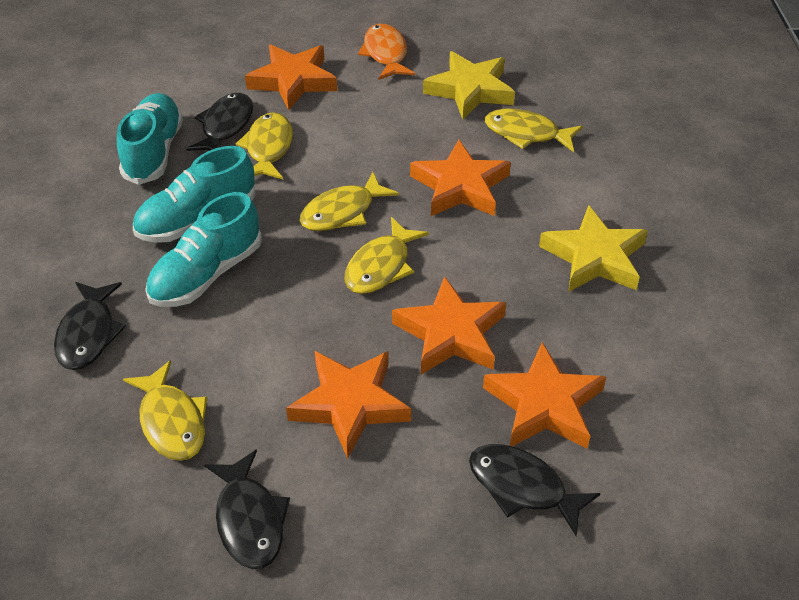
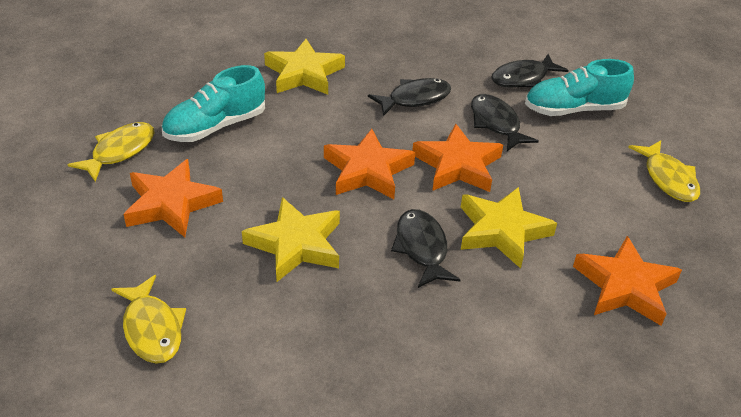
orange fish: [358,24,415,80] = 1 -> none = 0
orange star: [245,45,337,111] [286,351,411,459] [392,276,506,374] [410,140,511,216] [483,342,606,449] = 5 -> [123,159,223,237] [324,129,415,199] [412,124,503,192] [573,236,682,326] = 4
turquoise shoe: [117,93,183,185] [133,146,256,243] [145,192,262,307] = 3 -> [162,65,265,142] [525,59,634,116] = 2
yellow fish: [123,360,208,461] [235,112,293,179] [299,172,399,231] [345,217,429,294] [485,108,583,152] = 5 -> [67,122,154,182] [111,275,186,364] [628,140,700,202] = 3
yellow star: [423,51,515,120] [539,205,648,292] = 2 -> [242,197,340,282] [264,39,345,95] [461,187,557,269] = 3

